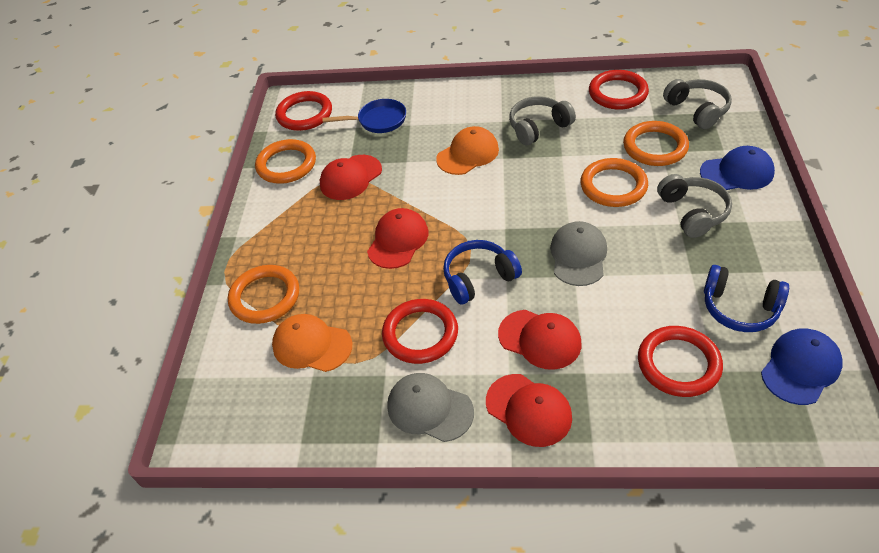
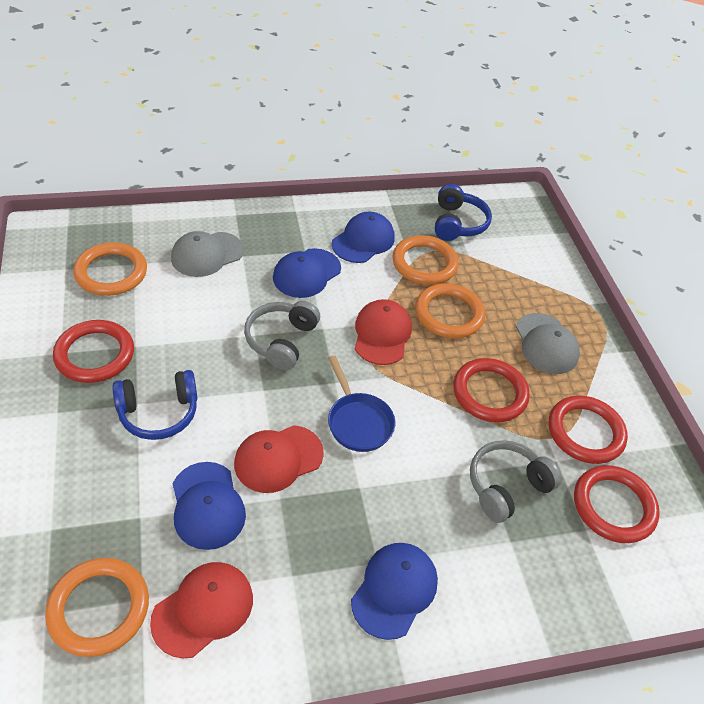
blue cap: [700,146,775,190] [761,329,843,405] = 2 -> [173,462,246,550] [273,248,341,298] [332,212,395,263] [351,543,438,640] = 4
grey headphones: [509,96,576,145] [657,174,732,238] [663,79,732,129] = 3 -> [244,301,320,370] [470,440,562,523] = 2
orange cap: [272,314,352,372] [436,126,499,175] = 2 -> none = 0
red cap: [320,155,382,200] [367,208,428,269] [486,374,572,447] [498,310,582,370] = 4 -> [150,562,253,659] [234,425,324,493] [355,299,412,365] = 3

